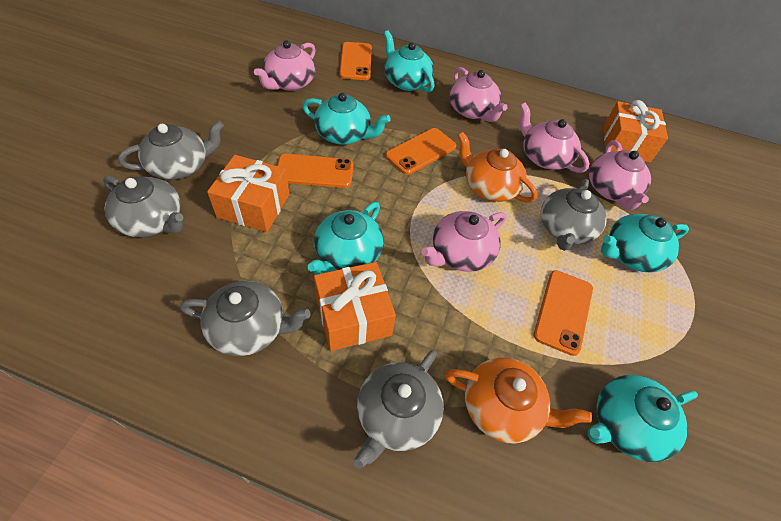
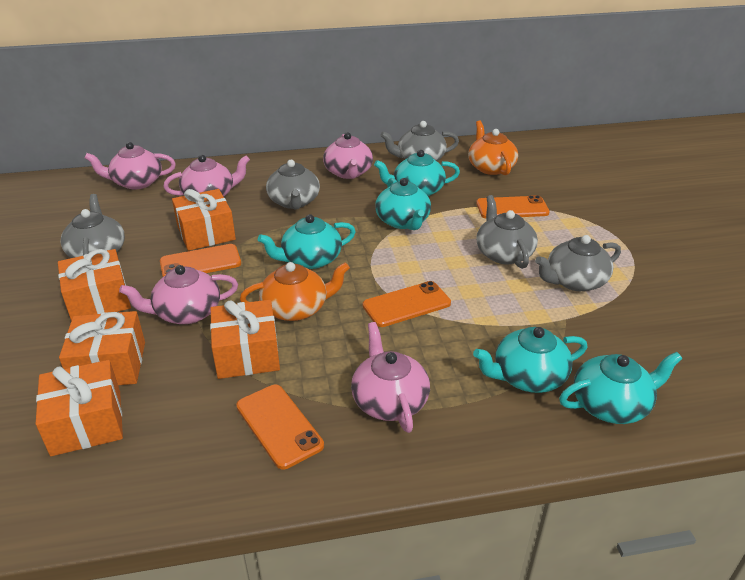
orange gift: [207,155,289,232] [314,262,396,351] [603,100,668,163] = 3 -> [36,360,123,456] [58,249,131,321] [59,311,145,385] [172,189,236,251] [210,300,280,379] = 5

